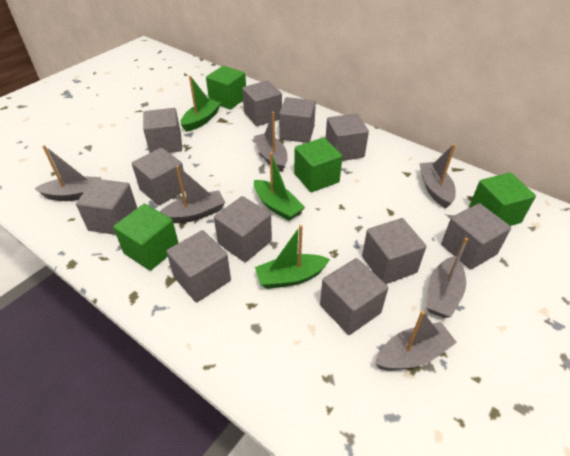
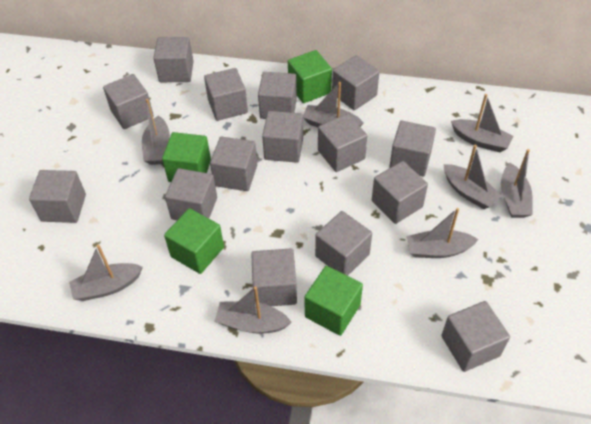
green boat: [181,76,221,132] [254,152,305,221] [255,225,330,289] = 3 -> none = 0
grey boat: [34,145,101,201] [160,165,225,223] [254,112,287,172] [375,311,457,370] [419,144,456,208] [427,238,468,318] = 6 -> [69,245,143,301] [142,99,170,165] [215,286,292,334] [303,82,364,127] [407,208,479,258] [443,145,502,209] [451,94,514,152] [501,149,533,218] = 8
grey cube: [76,179,137,235] [132,148,185,206] [143,108,182,153] [166,230,231,302] [214,196,272,262] [242,80,282,126] [279,97,316,143] [320,258,388,335] [325,113,369,161] [362,218,426,284] [441,203,511,270] = 11 -> [29,170,86,223] [103,74,154,129] [153,37,194,82] [165,168,217,220] [204,68,248,121] [210,136,257,191] [251,249,297,306] [258,72,297,119] [262,111,303,163] [315,211,372,276] [318,114,367,172] [332,55,379,110] [372,161,428,224] [389,121,436,176] [441,301,510,372] = 15

